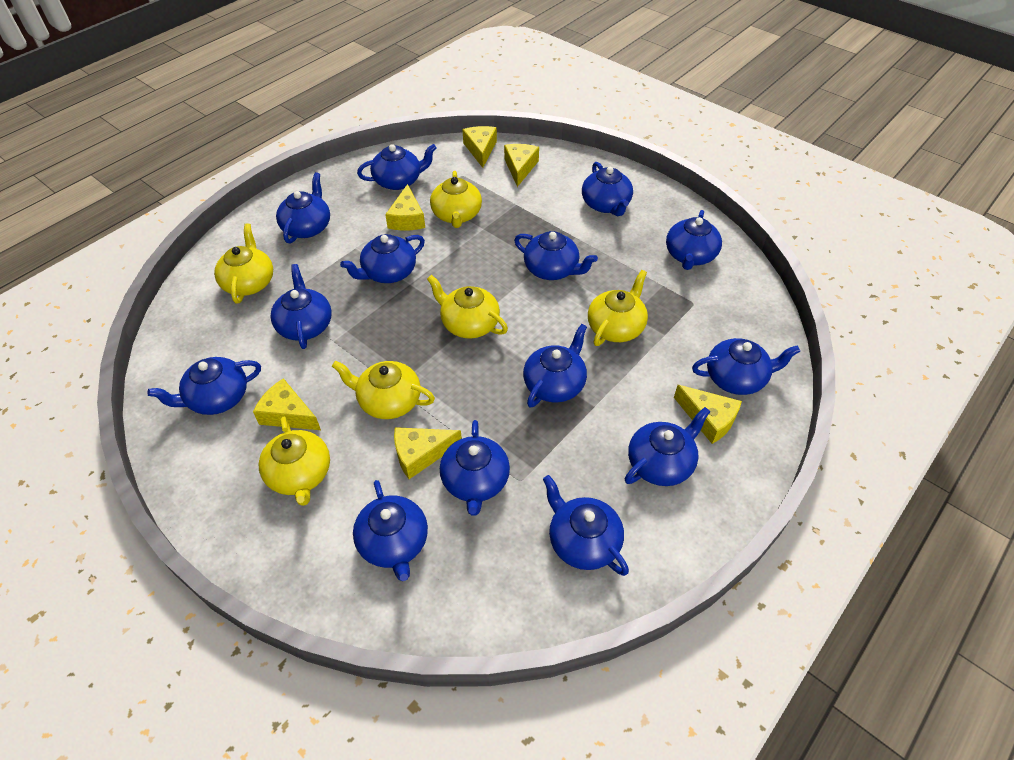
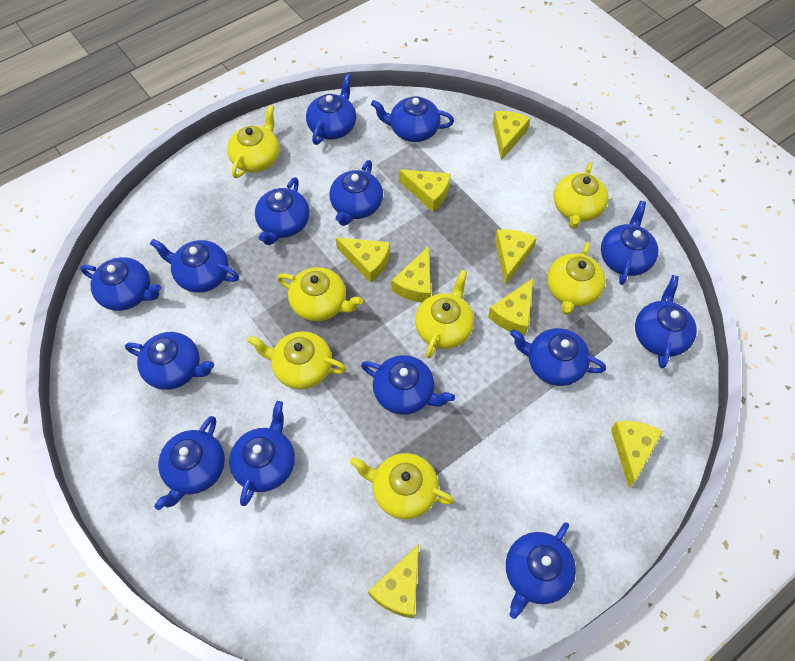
yellow cheese: [253,378,321,430] [385,184,425,231] [394,427,462,479] [462,126,497,168] [504,144,539,187] [674,385,742,444] = 6 -> [336,238,390,283] [368,544,419,618] [392,246,431,303] [399,169,450,212] [488,279,533,336] [493,111,531,160] [495,229,537,285] [611,421,663,488] = 8
yellow teapot: [214,223,273,304] [259,417,330,506] [332,361,435,419] [427,275,508,338] [430,171,482,228] [588,270,648,346] = 6 -> [227,105,280,178] [248,331,346,389] [277,267,363,321] [350,453,454,519] [415,270,474,358] [547,242,606,315] [554,162,609,229] = 7

